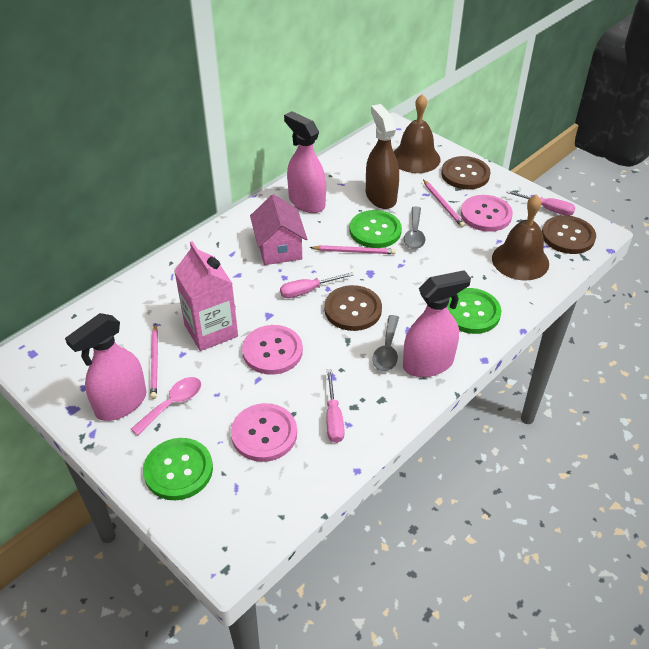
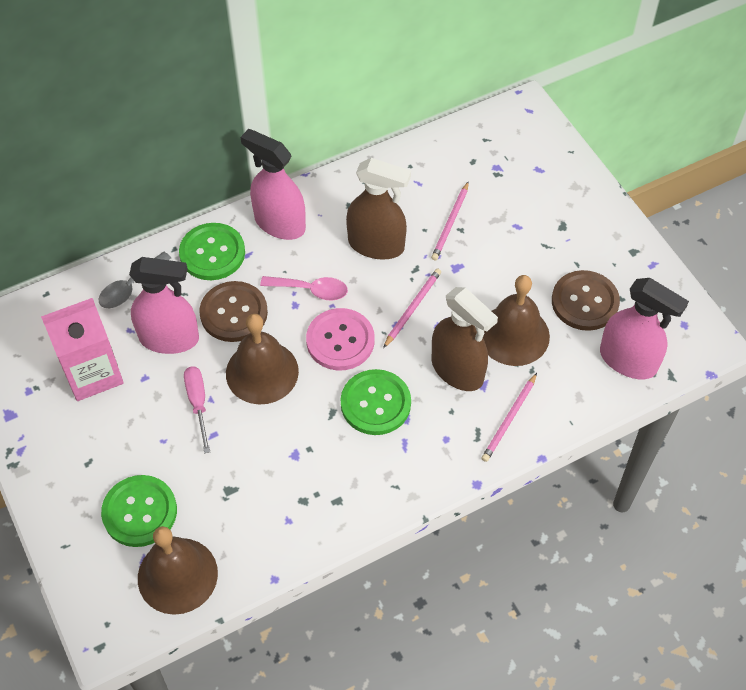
brown bell: [394,94,441,173] [492,194,549,281] = 2 -> [138,526,218,615] [226,314,299,405] [483,275,550,366] = 3
brown button: [324,285,382,331] [441,156,490,190] [542,215,596,254] = 3 -> [199,281,268,342] [552,270,620,331] = 2
brown spray bottle: [366,104,399,209] = 1 -> [346,158,411,260] [432,287,498,391] = 2
grey spoon: [372,315,399,371] [404,206,425,249] = 2 -> [98,252,171,308] = 1
pink button: [231,403,297,462] [242,325,303,375] [461,195,513,232] = 3 -> [306,308,375,370] = 1
pink house: [250,194,307,265] = 1 -> none = 0
pink screwdriver: [280,272,354,298] [326,369,345,443] [506,190,576,216] = 3 -> [184,366,210,453] = 1

